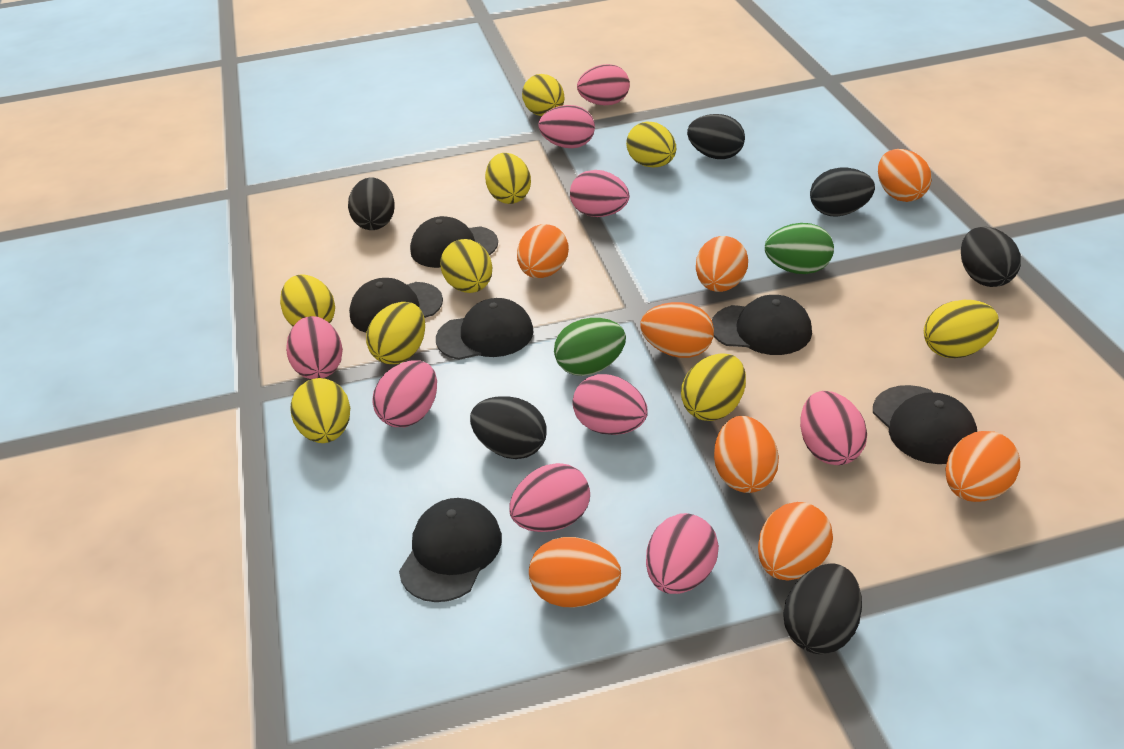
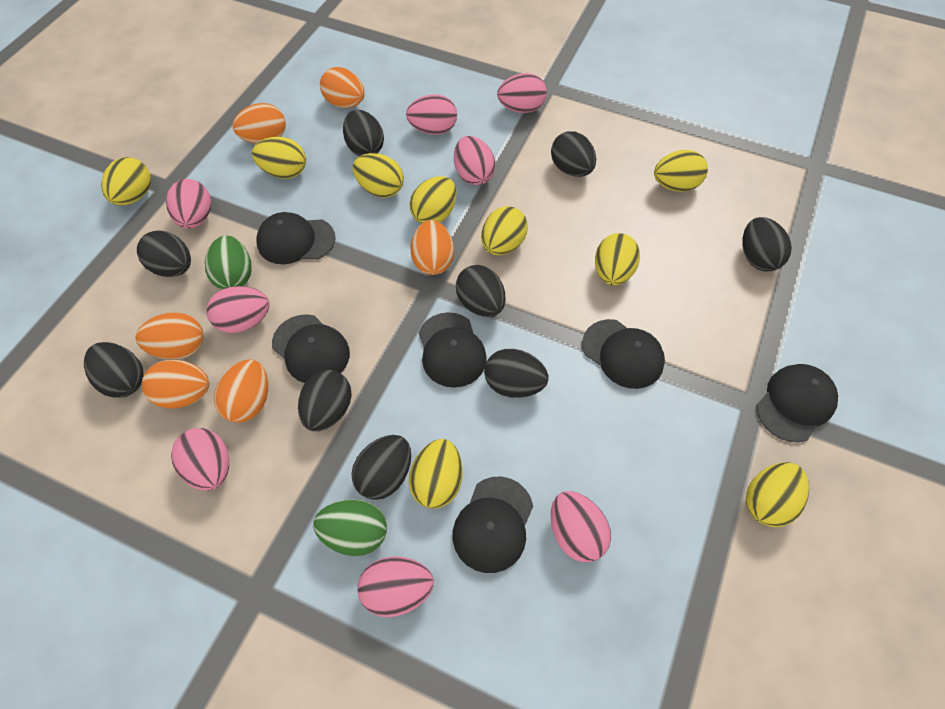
black egg: [348,178,395,230] [470,396,546,459] [687,114,745,159] [783,563,862,654] [810,168,875,217] [961,227,1021,287] = 6 -> [84,342,144,398] [137,231,191,277] [298,370,352,431] [343,110,384,156] [351,435,411,500] [456,265,506,317] [484,349,549,398] [551,131,596,177] [742,217,792,272] = 9
orange egg: [517,224,569,278] [529,537,621,608] [640,302,714,358] [696,236,748,292] [714,416,779,493] [758,502,833,580] [878,149,932,202] [946,431,1020,502] = 8 -> [136,313,204,360] [142,360,209,408] [214,359,268,423] [232,103,286,144] [320,67,365,108] [410,220,454,275] = 6
pink egg: [286,316,343,379] [372,360,437,427] [509,463,590,532] [538,105,595,148] [570,170,629,217] [573,374,648,435] [577,64,630,105] [646,513,719,594] [800,391,867,465] = 9 -> [166,179,211,228] [171,428,229,491] [207,286,270,333] [357,556,434,617] [406,94,457,135] [454,136,496,185] [497,73,547,113] [551,491,611,562] = 8

